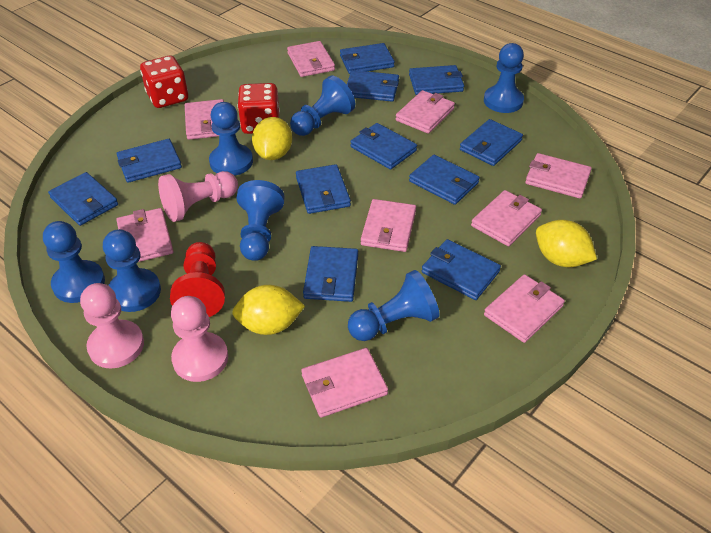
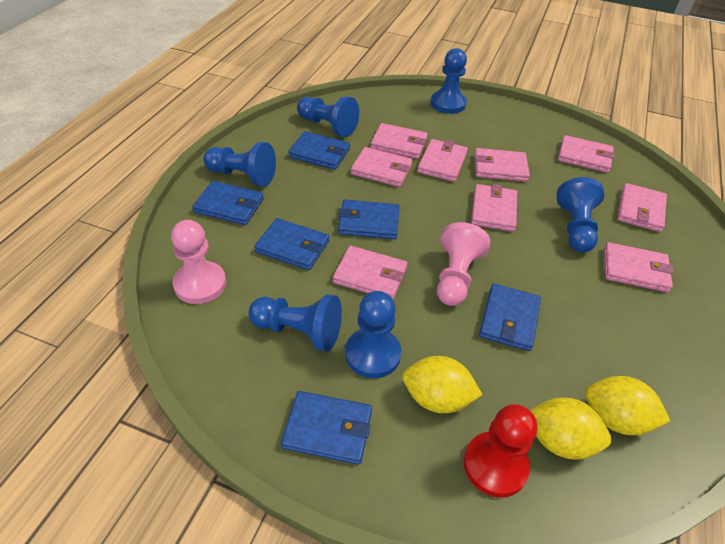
blue pawn: [43,221,105,303] [103,229,161,312] [209,102,253,176] [236,180,285,261] [290,76,355,136] [348,270,440,341] [484,43,524,113] = 7 -> [204,142,276,187] [249,294,342,352] [297,96,359,137] [345,291,401,378] [431,48,467,114] [557,177,604,253] = 6
blue wallet: [48,172,118,226] [117,139,182,183] [296,164,351,214] [303,246,358,302] [340,43,395,74] [347,70,399,102] [350,123,417,170] [409,65,464,95] [409,155,480,205] [422,239,501,300] [460,119,523,166] = 11 -> [192,181,264,225] [254,218,329,270] [281,391,372,465] [288,131,350,170] [338,199,399,239] [479,283,541,351] = 6
pink pawn: [80,283,144,368] [158,171,238,222] [171,296,228,382] = 3 -> [171,220,226,304] [437,222,490,306] = 2
red dice: [140,56,188,108] [238,83,280,134] = 2 -> none = 0

